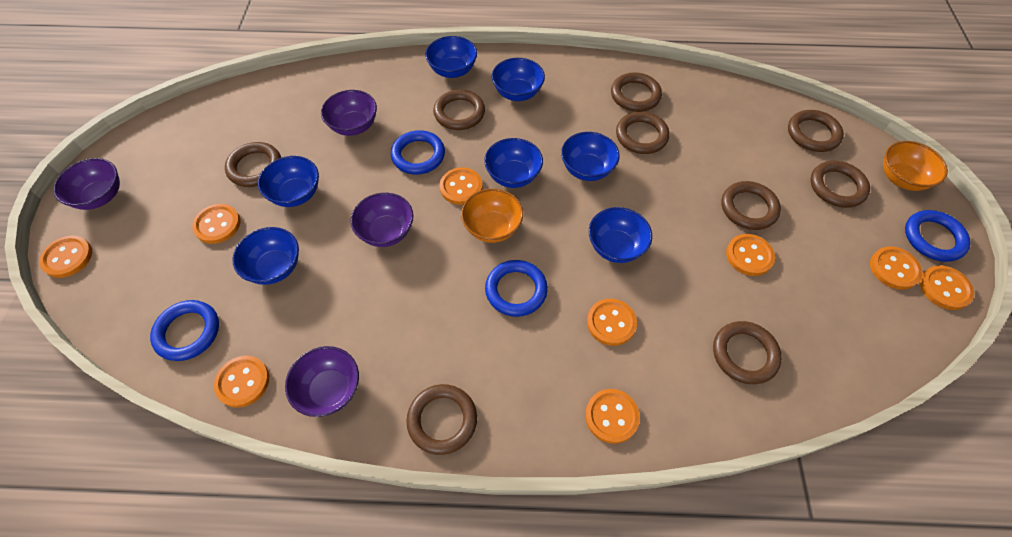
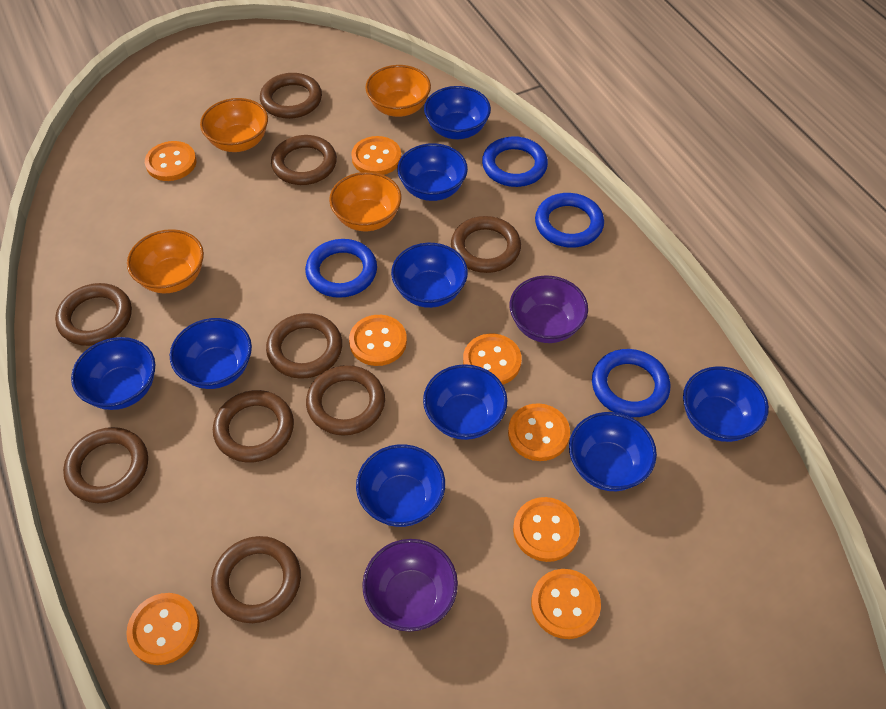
blue bowl: [233,227,299,285] [258,156,319,207] [425,36,477,78] [484,138,543,188] [492,58,545,101] [561,132,620,181] [589,207,652,263] = 7 -> [71,337,155,410] [170,318,252,389] [356,444,445,527] [391,243,468,308] [397,143,468,201] [423,364,507,440] [424,86,491,139] [569,412,657,491] [683,366,769,442] = 9
orange bowl: [461,189,523,243] [883,141,948,191] = 2 -> [127,229,204,293] [200,98,268,152] [329,172,401,231] [365,65,431,117] = 4
orange button: [39,235,92,278] [192,204,240,244] [214,356,269,408] [440,167,483,205] [585,389,640,444] [587,299,637,346] [726,234,775,276] [870,246,922,290] [920,265,974,310] = 9 -> [126,593,200,665] [145,141,197,181] [349,315,407,366] [351,136,401,175] [463,334,522,384] [508,403,570,461] [513,497,580,562] [531,569,601,639] = 8
purple bowl: [53,158,120,210] [285,346,359,417] [321,90,377,136] [351,193,413,247] = 4 -> [362,539,458,632] [510,275,588,343] = 2

